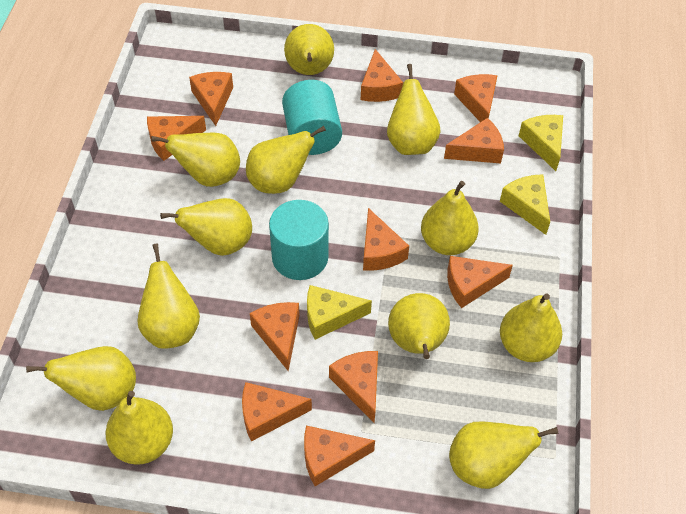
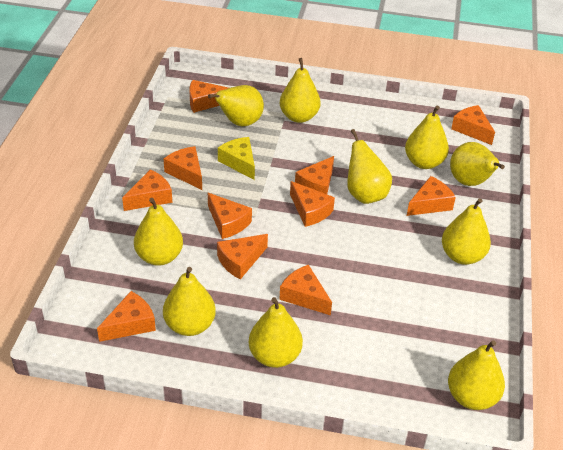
turquoise cylinder: [269,200,329,280] [282,80,342,155] = 2 -> none = 0
yellow cheese: [307,285,372,340] [500,174,550,235] [519,115,563,171] = 3 -> [218,137,255,180] = 1
yellow pear: [26,346,136,411] [106,391,173,465] [137,244,200,349] [151,133,240,187] [160,198,252,256] [246,126,326,194] [284,24,334,75] [387,64,441,155] [388,293,450,359] [421,181,479,255] [449,422,559,489] [500,293,562,362] = 12 -> [134,198,183,266] [163,267,216,336] [208,85,264,126] [249,297,303,368] [280,58,321,123] [347,129,392,204] [405,106,449,169] [442,198,491,265] [448,340,505,410] [450,142,505,186] = 10

